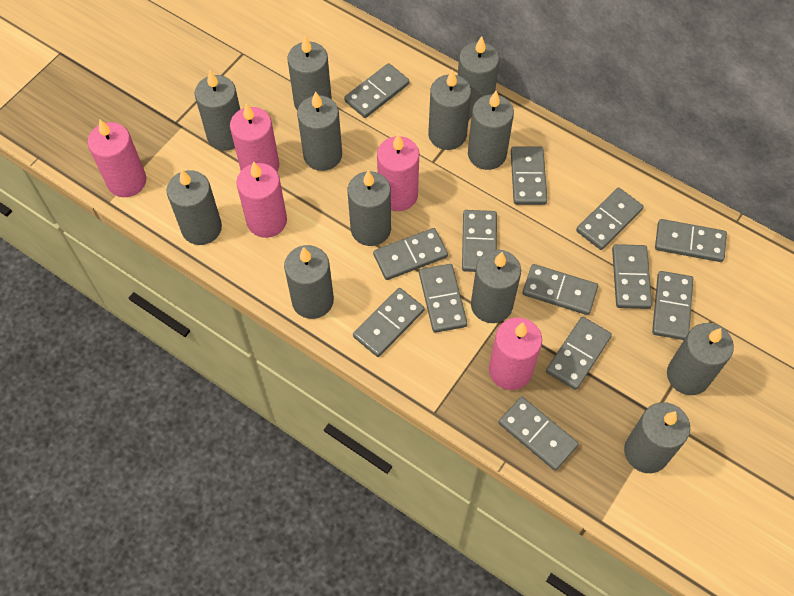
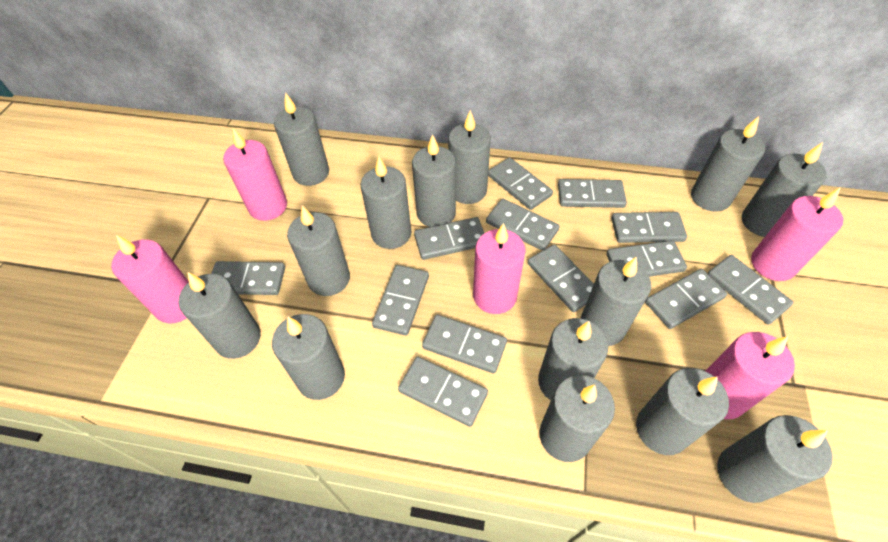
grey candle: [167,169,222,245] [195,70,240,151] [284,245,334,319] [287,36,332,111] [297,91,342,171] [348,170,391,246] [428,69,471,150] [458,36,499,117] [468,91,514,170] [471,250,521,323] [624,402,690,473] [667,323,734,395] = 12 -> [179,272,261,359] [272,314,345,400] [274,92,329,186] [287,205,350,296] [361,156,411,249] [412,134,456,227] [448,110,491,204] [538,318,608,400] [539,375,615,462] [581,257,651,346] [636,368,729,455] [691,116,765,212] [717,415,833,503] [742,142,827,237] = 14

